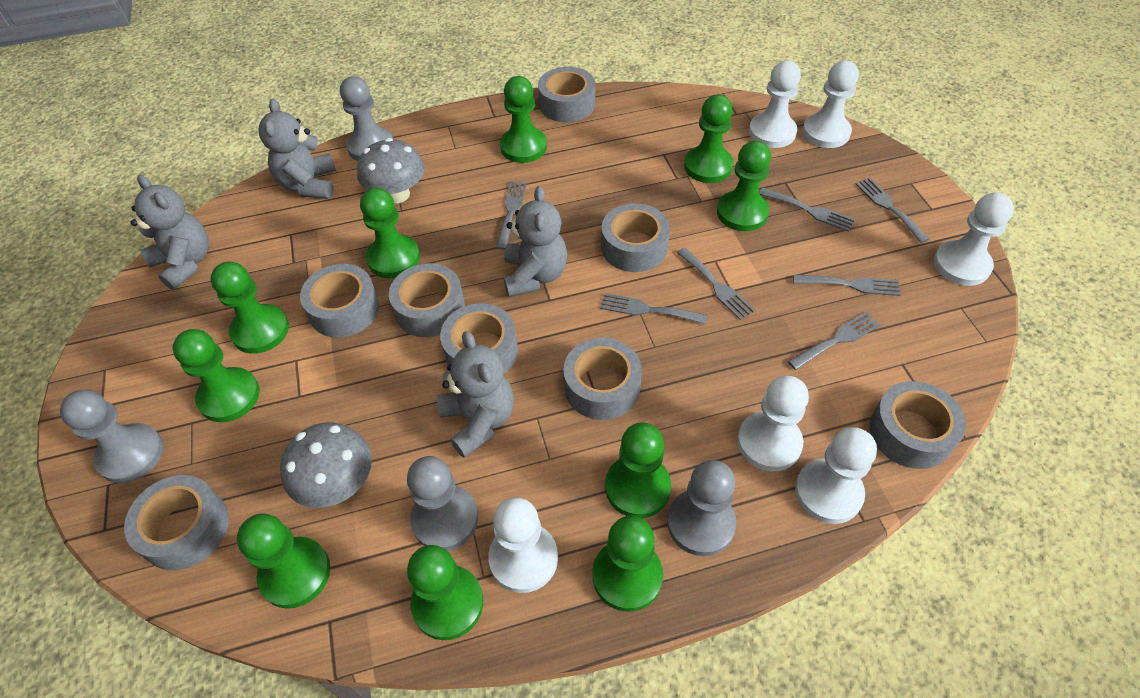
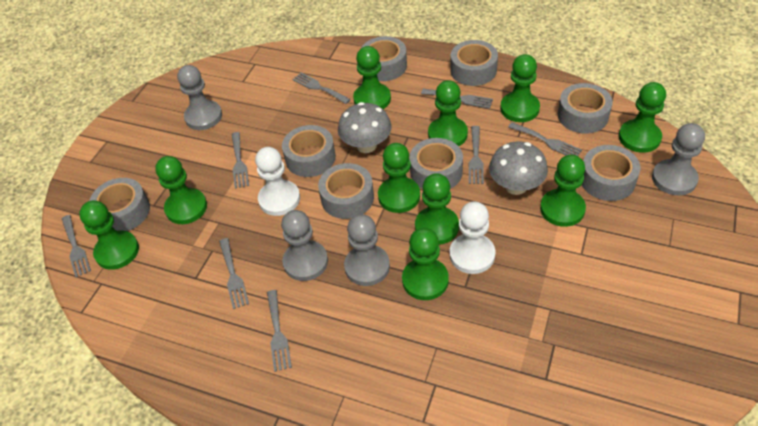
grey fork: [496,181,527,250] [600,293,707,324] [677,248,755,320] [759,188,855,231] [788,311,881,370] [793,275,901,296] [856,178,929,243] = 7 -> [62,215,91,277] [219,238,249,309] [232,132,249,189] [267,290,292,372] [292,73,351,104] [421,89,493,109] [469,126,484,184] [508,122,582,156] = 8
grey teddy bear: [131,175,209,290] [259,99,336,199] [437,331,514,458] [504,186,567,297] = 4 -> none = 0
white pawn: [488,497,558,593] [737,376,809,471] [749,61,801,148] [795,427,877,524] [802,61,859,148] [934,192,1014,286] = 6 -> [255,147,300,216] [449,202,496,274] = 2

